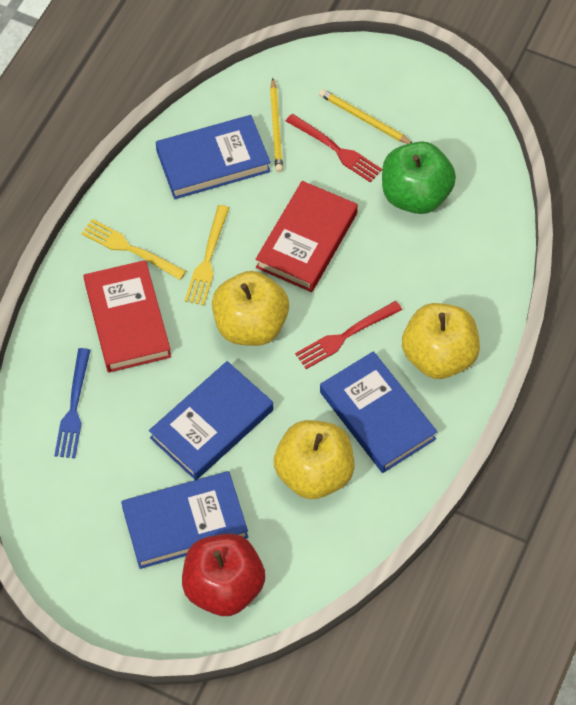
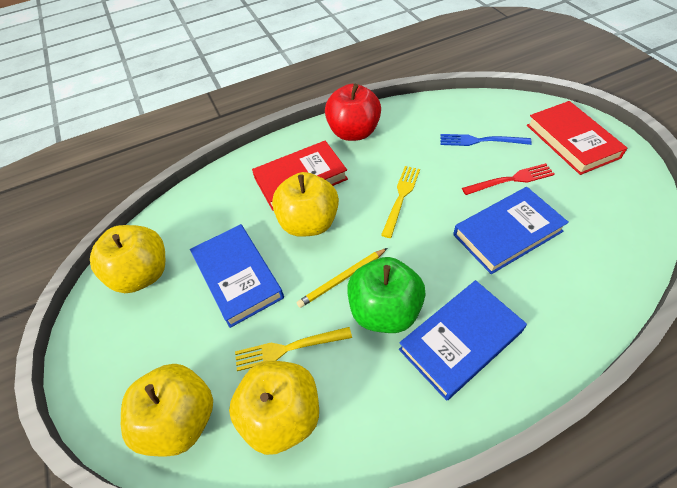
blue book: [121,471,248,569] [149,361,273,480] [156,115,271,199] [320,351,437,473] = 4 -> [190,224,284,328] [399,280,527,401] [453,187,569,274] = 3
red fork: [286,114,382,183] [295,301,402,369] = 2 -> [462,163,555,195] = 1
yellow apple: [212,271,289,346] [274,420,354,499] [402,303,480,379] = 3 -> [90,225,165,293] [121,364,213,457] [229,361,319,455] [272,172,339,237] = 4
yellow pencil: [270,78,283,172] [319,89,412,144] = 2 -> [297,248,387,308] = 1

